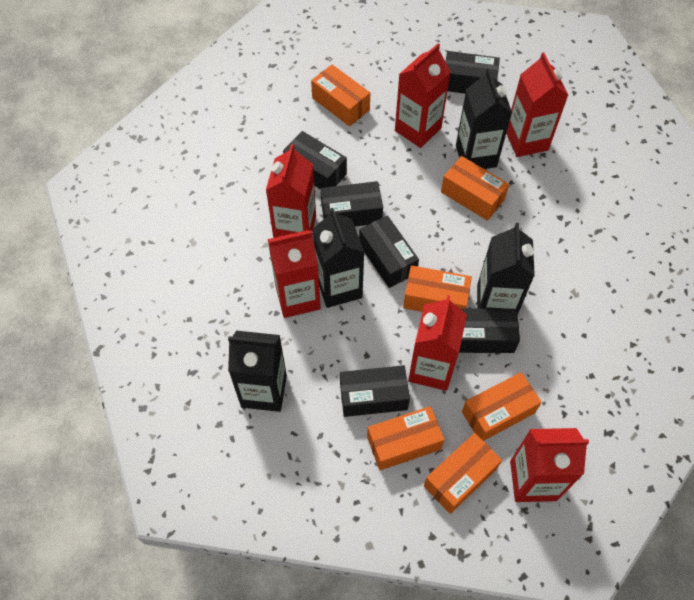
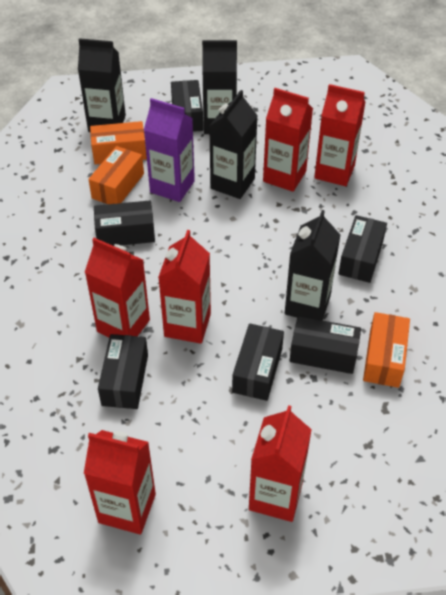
orange box: [311,64,370,126] [367,406,445,470] [403,265,472,312] [424,433,502,514] [441,156,509,221] [462,372,542,441] = 6 -> [88,146,144,204] [90,121,147,164] [363,312,410,388] = 3
purple carton: none = 0 -> [144,98,195,202] = 1

